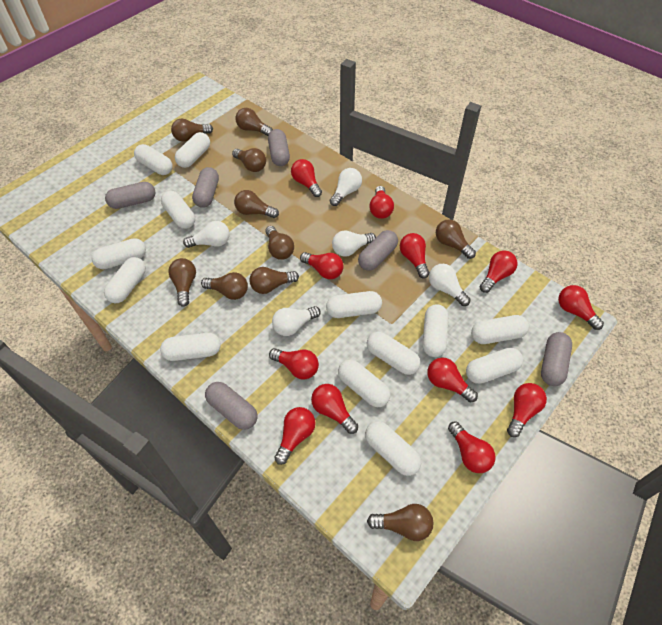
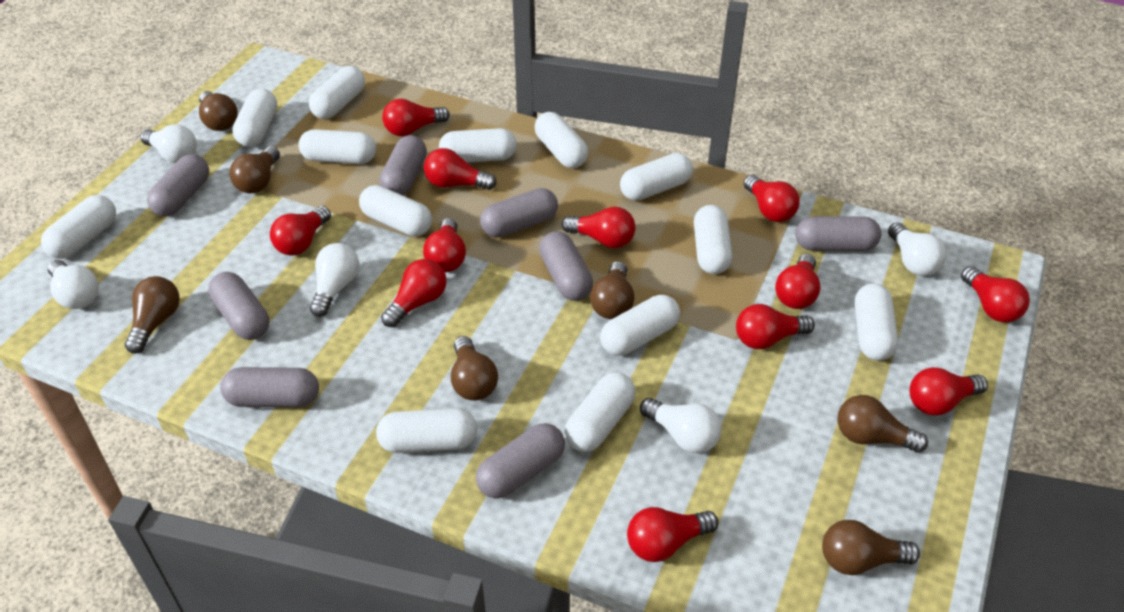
brown light bulb: [168,258,196,307] [171,119,213,142] [201,272,248,300] [232,148,266,172] [234,190,279,218] [235,108,273,136] [249,267,299,294] [265,226,294,260] [367,504,433,541] [436,219,476,259] = 10 -> [125,276,180,354] [199,91,238,131] [229,146,280,194] [451,336,498,401] [590,261,635,319] [822,520,920,575] [838,395,928,453] = 7
grey capsule: [105,182,156,209] [192,167,219,208] [205,382,257,430] [268,129,290,166] [358,230,398,271] [541,332,572,386] = 6 -> [147,154,209,217] [208,272,269,340] [220,367,319,407] [380,135,427,195] [476,423,565,499] [480,188,558,238] [539,231,593,301] [795,216,881,251] = 8

